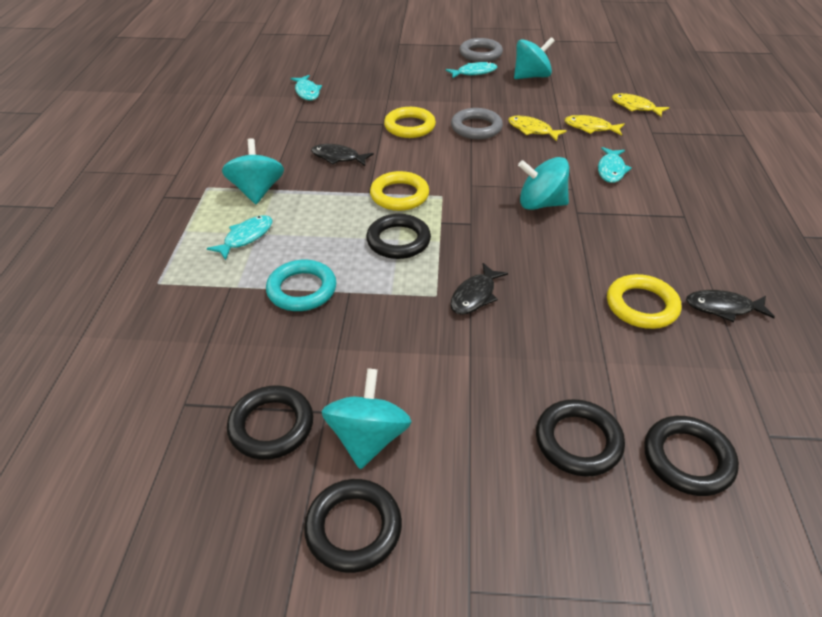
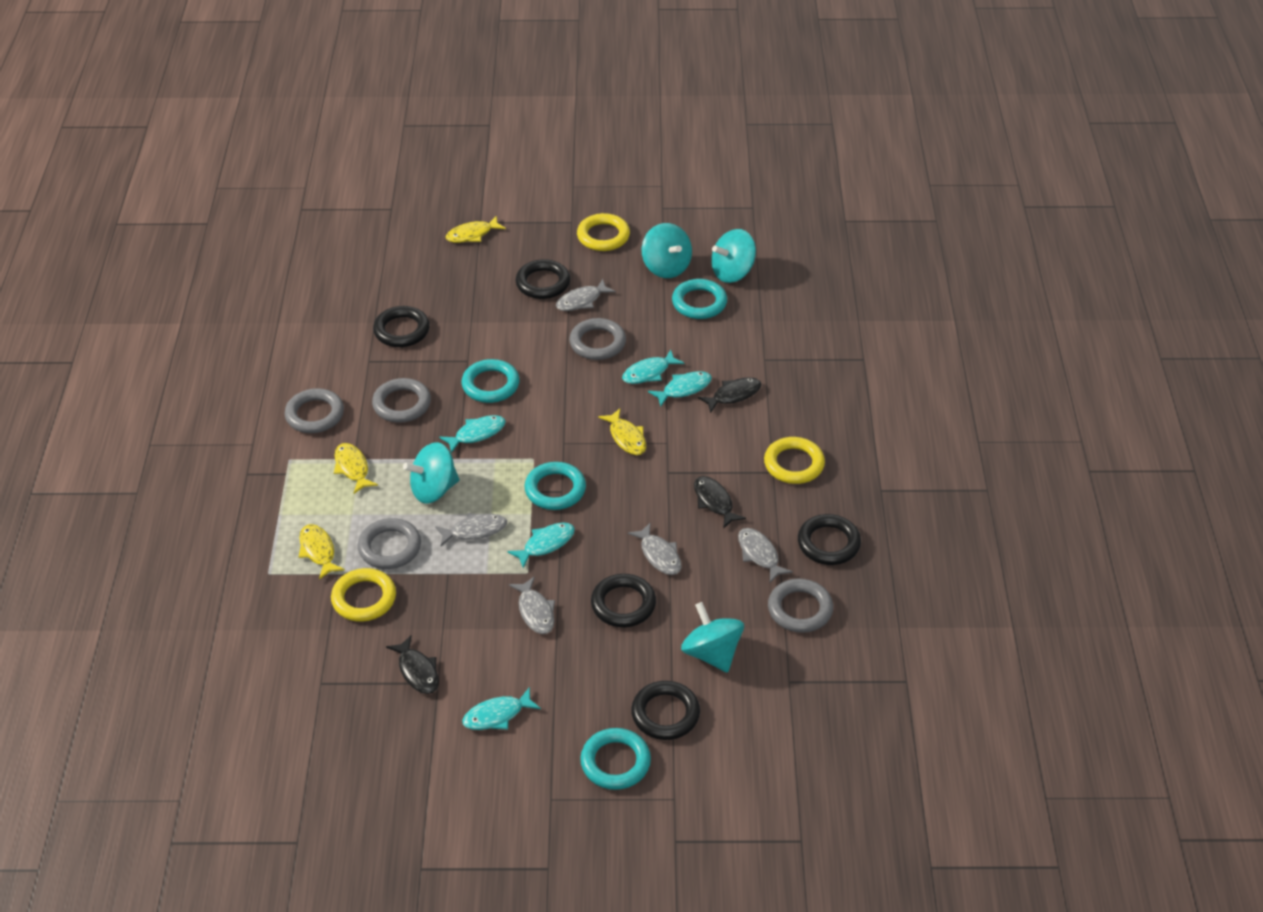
grey fish: none = 0 -> [435,513,507,546] [509,576,555,634] [556,279,616,311] [628,523,682,575] [738,528,793,582] = 5
grey ring: [451,108,503,139] [459,38,503,62] = 2 -> [285,388,344,433] [358,518,421,569] [372,378,431,423] [569,318,626,360] [768,579,833,633] = 5
turquoise fish: [207,215,272,260] [290,75,322,100] [446,62,497,79] [598,147,632,183] = 4 -> [439,415,506,453] [462,687,541,730] [507,522,575,568] [622,349,684,384] [648,371,712,406] = 5
turquoise ring: [266,260,337,311] = 1 -> [461,359,520,403] [524,462,586,510] [580,728,651,790] [672,279,727,319] = 4
yellow fish: [508,116,567,141] [564,115,624,136] [612,93,669,117] = 3 -> [299,524,345,580] [334,443,378,494] [445,215,506,243] [598,408,646,455] = 4

